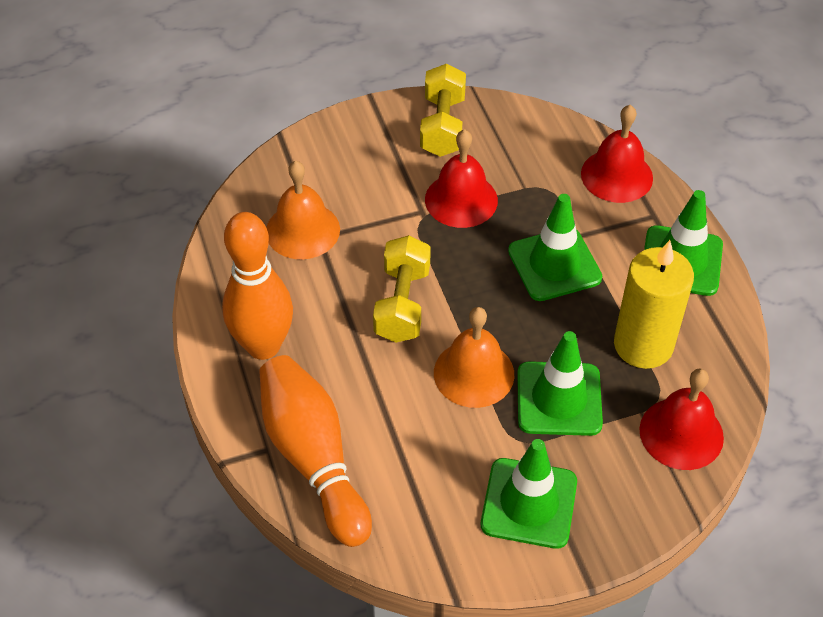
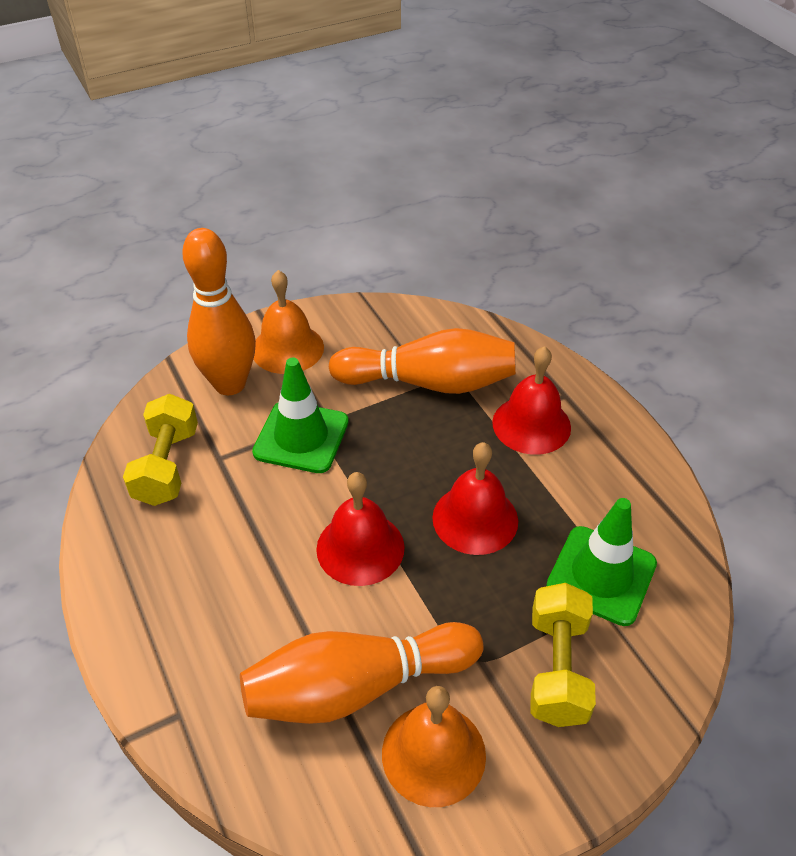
green traffic cone: [481,439,577,549] [508,194,602,301] [517,331,603,436] [644,190,723,296] = 4 -> [252,358,349,473] [546,498,657,626] = 2
orange bowling pin: [222,212,293,360] [259,355,372,547] = 2 -> [182,228,256,395] [240,622,483,724] [329,328,516,394] = 3
yellow candle: [614,240,694,369] = 1 -> none = 0

